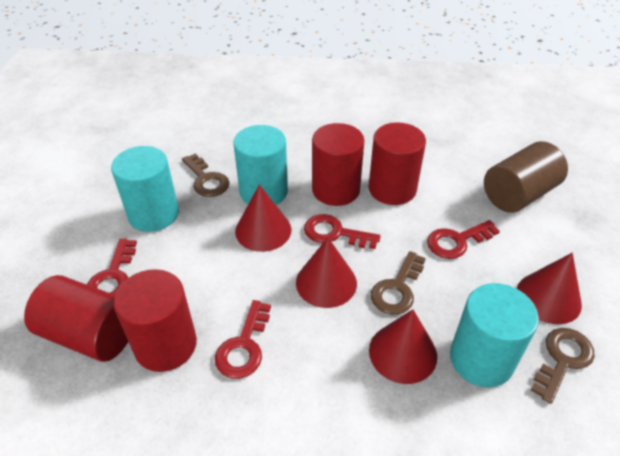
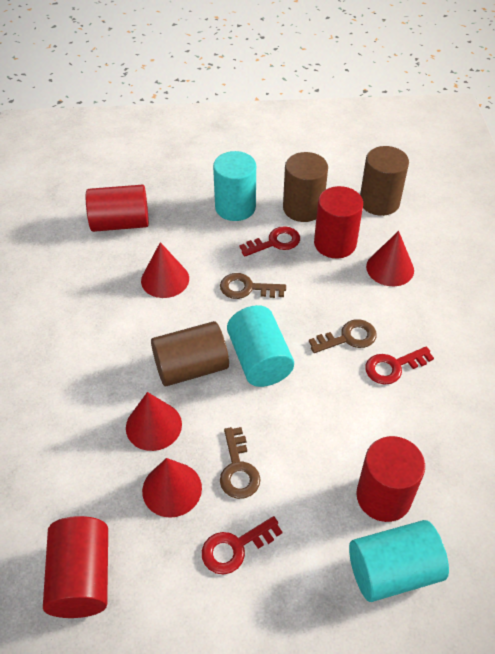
brown cylinder: [484,141,568,213] = 1 -> [151,321,229,386] [283,152,328,222] [360,146,409,216] = 3
red key: [87,239,137,295] [215,300,271,379] [304,214,381,249] [427,220,500,259] = 4 -> [202,516,282,574] [240,226,300,257] [365,346,434,385] = 3

